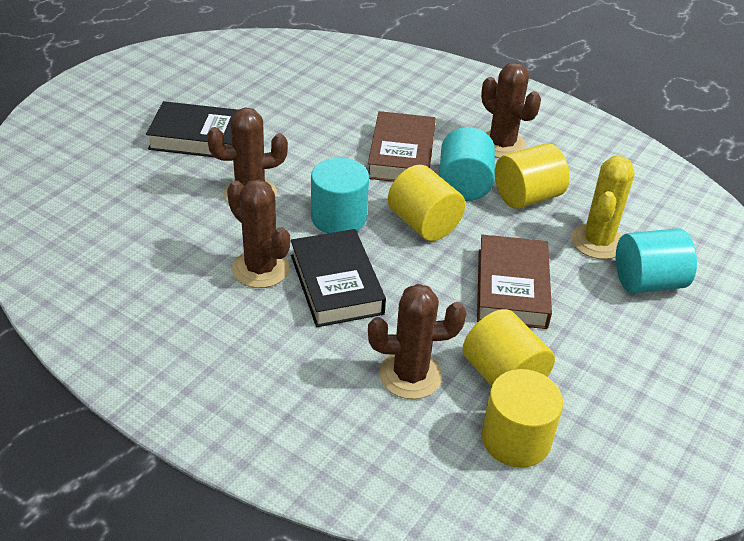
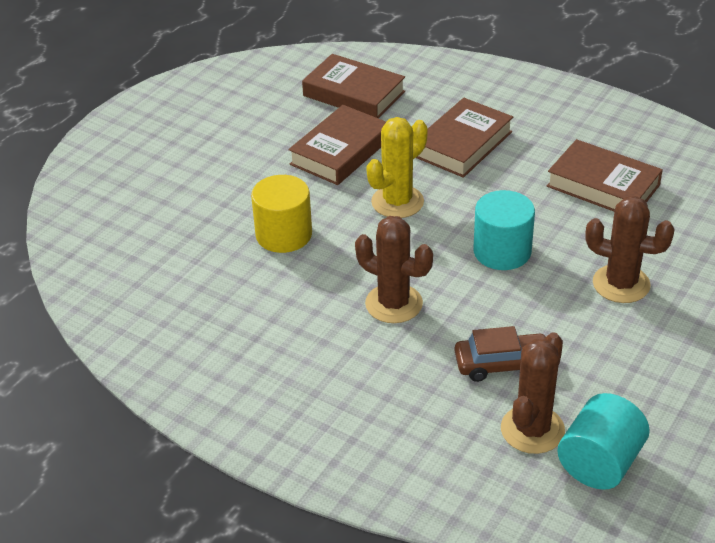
black book: [146,101,237,157] [291,229,386,327] = 2 -> none = 0
brown book: [368,111,436,182] [477,235,552,329] = 2 -> [288,105,386,185] [302,54,405,118] [416,98,513,178] [547,139,663,211] = 4
brown cactus: [207,108,288,201] [227,179,290,288] [368,284,466,399] [481,62,541,158] = 4 -> [355,216,433,323] [501,332,565,454] [585,196,675,303] = 3
brown car: none = 0 -> [455,326,546,382] = 1
turquoise cylinder: [311,158,369,233] [439,127,495,201] [616,228,697,293] = 3 -> [473,190,535,270] [557,393,650,490] = 2
yellow cylinder: [388,165,466,241] [463,309,555,386] [482,369,563,468] [495,143,570,209] = 4 -> [251,175,312,253] = 1

